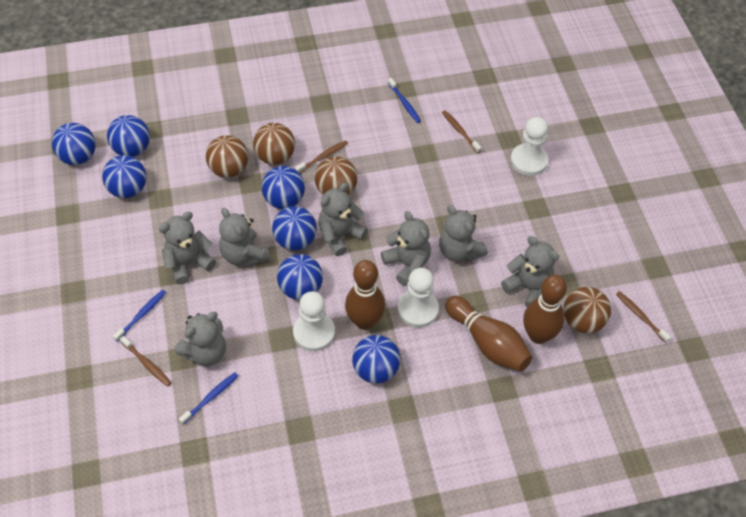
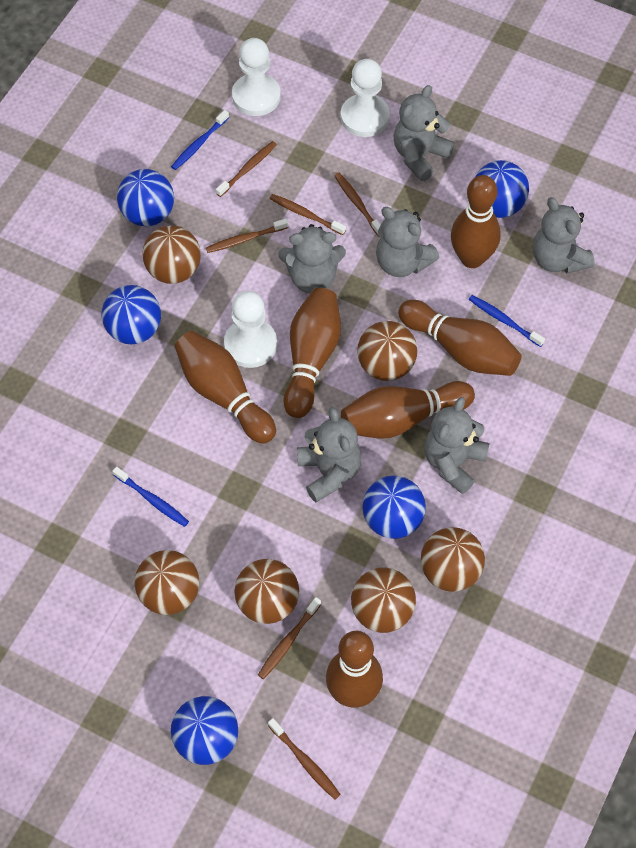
blue ball: [52,123,96,165] [102,155,146,198] [107,115,150,157] [262,166,305,209] [272,206,317,251] [277,254,323,300] [352,335,401,383] = 7 -> [102,285,161,344] [117,169,174,227] [171,696,238,765] [363,476,426,539] [475,160,529,218] = 5
brown ball: [206,135,248,178] [253,123,295,165] [315,156,358,195] [563,287,611,334] = 4 -> [135,550,199,615] [142,225,201,284] [234,559,299,624] [351,568,416,633] [357,321,417,381] [421,527,485,592] = 6
brown bowling pin: [345,260,385,330] [445,296,532,372] [523,275,567,344] = 3 -> [175,331,276,444] [283,288,341,418] [326,631,383,708] [341,381,475,439] [398,300,521,376] [451,175,500,268] = 6
brown toothbrush: [120,336,171,386] [295,140,348,173] [442,110,481,153] [616,291,671,343] = 4 -> [206,218,289,253] [216,141,277,197] [258,597,321,679] [268,718,341,800] [270,194,346,235] [334,173,381,236] = 6
grey teddy bear: [159,212,216,285] [174,312,226,366] [219,208,270,266] [318,183,368,256] [381,211,431,286] [439,205,488,262] [501,236,559,307] = 7 -> [278,224,346,293] [297,407,362,502] [376,207,440,277] [393,85,454,181] [424,397,490,494] [533,197,595,274] = 6

